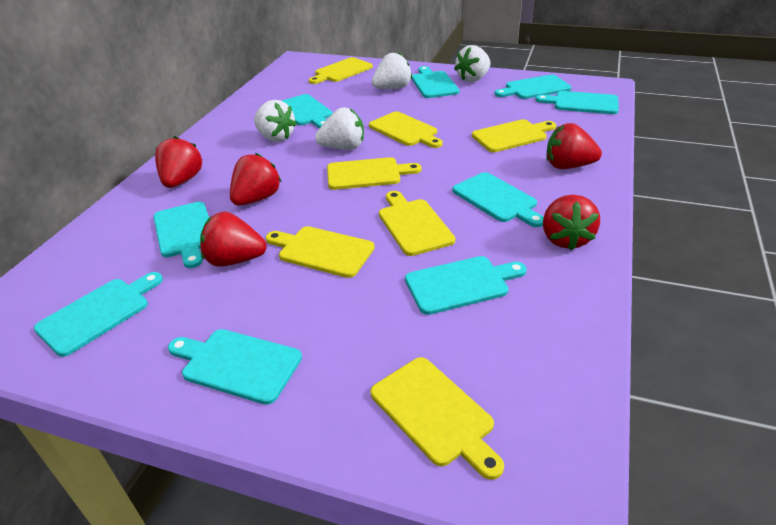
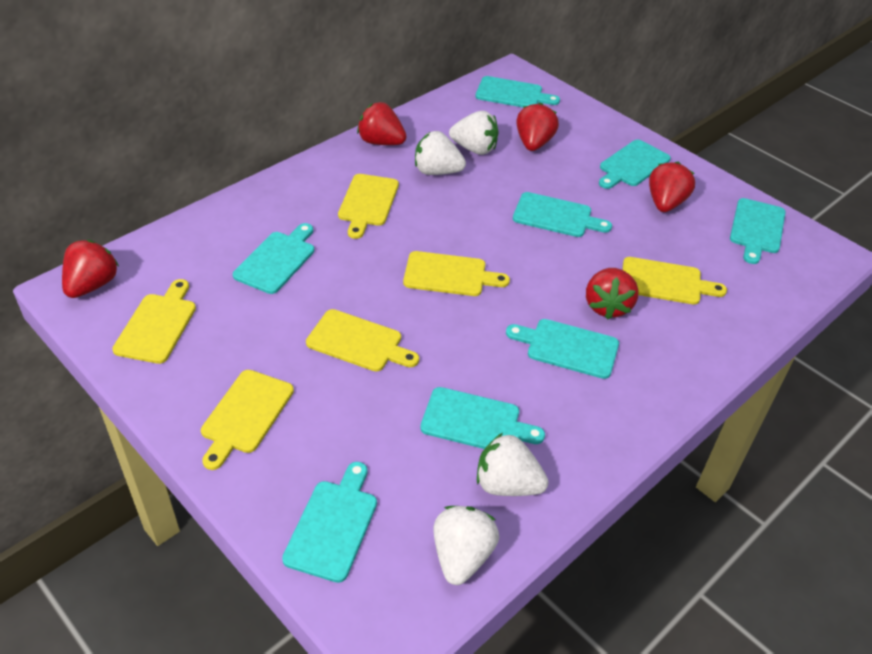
turquoise cutting board: [34,272,163,357] [153,202,209,268] [168,329,302,405] [282,94,332,129] [405,256,527,315] [411,66,460,98] [452,172,544,227] [494,75,571,99] [536,91,619,114] = 9 -> [233,223,314,294] [282,462,377,583] [420,387,545,449] [475,76,560,108] [506,319,619,379] [513,192,612,237] [599,140,671,189] [730,198,786,264] = 8
yellow cutting board: [266,226,375,278] [309,57,373,84] [327,157,421,190] [369,111,443,148] [370,357,504,480] [379,191,455,256] [472,119,556,152] = 7 -> [112,279,196,364] [201,370,294,470] [306,309,419,372] [338,174,399,239] [403,251,510,296] [622,257,727,305] = 6

